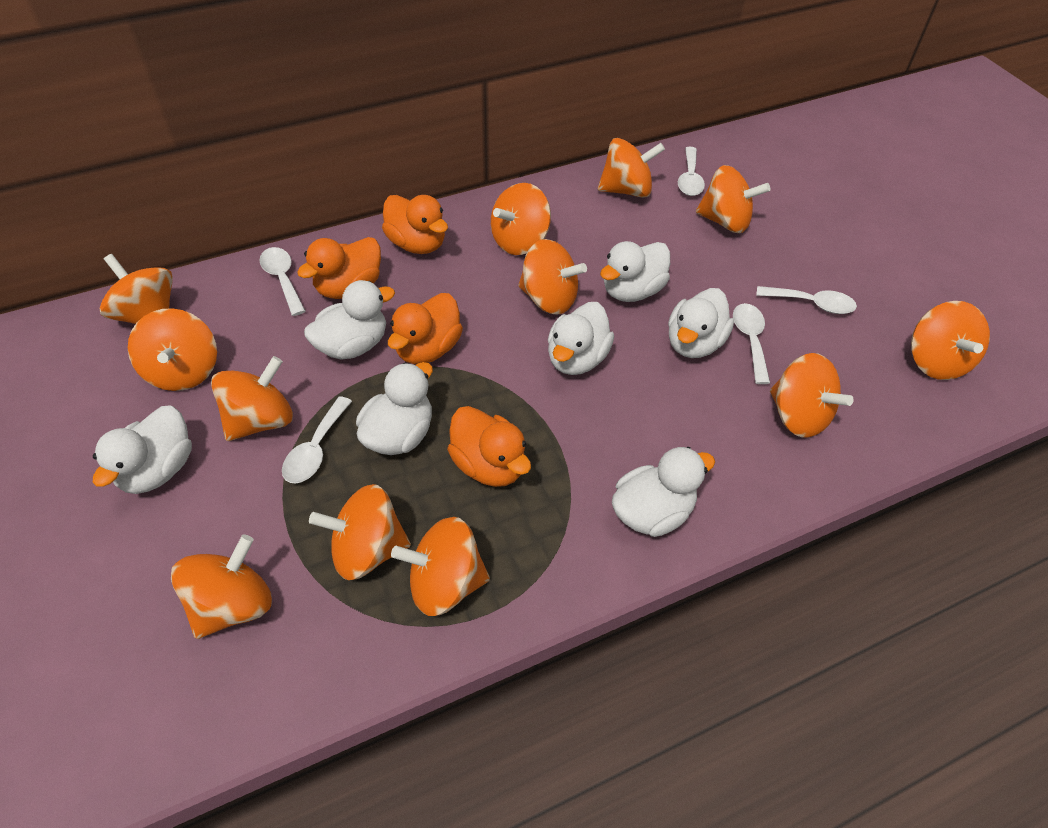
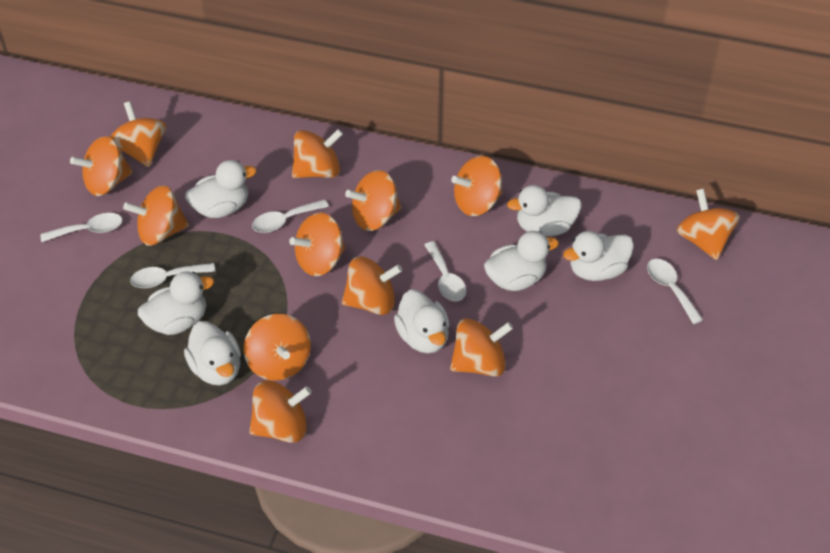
orange duck: [297,237,381,299] [382,195,448,254] [388,293,463,364] [447,406,531,487] = 4 -> none = 0

